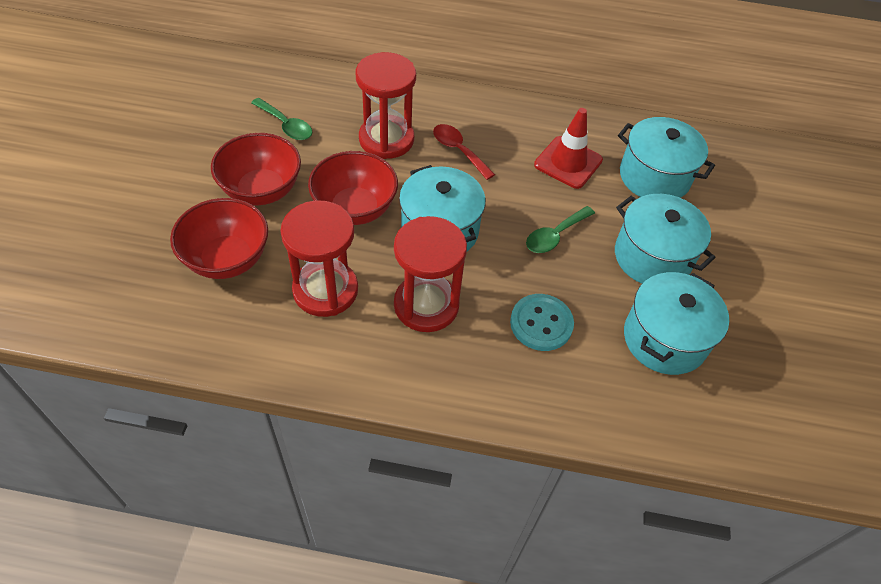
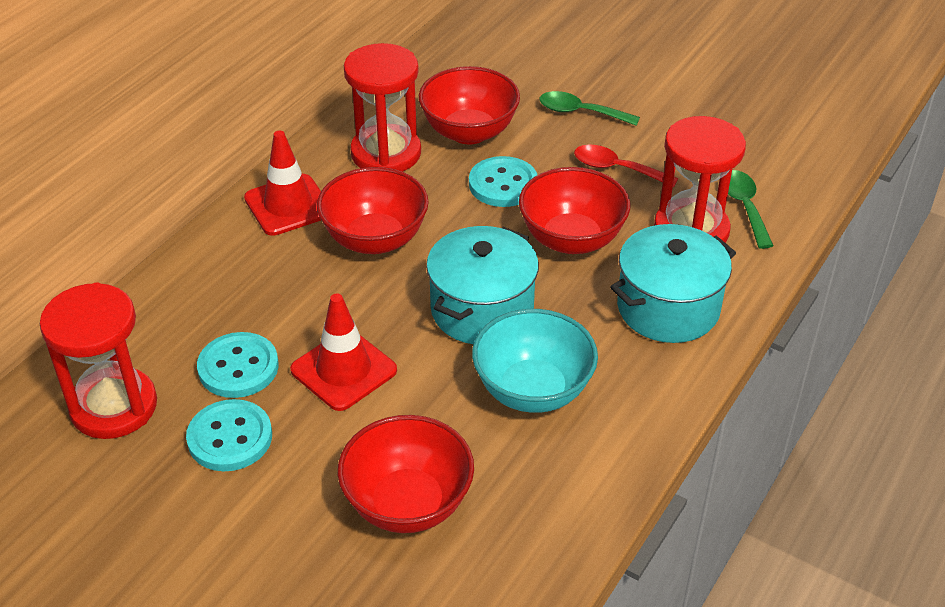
red bowl: [170,198,268,279] [211,133,301,205] [308,151,398,225] = 3 -> [317,167,429,254] [338,415,474,533] [419,66,520,144] [519,167,630,254] = 4
red traffic cone: [534,108,603,189] = 1 -> [244,131,321,236] [290,293,397,411] = 2
turquoise bowl: none = 0 -> [472,309,598,413] = 1
turquoise button: [510,294,574,351] = 1 -> [186,399,272,471] [197,332,279,398] [469,156,537,207] = 3
turquoise pot: [399,165,486,251] [615,194,716,284] [618,117,715,198] [624,272,729,375] = 4 -> [426,226,539,344] [610,224,736,343] = 2

